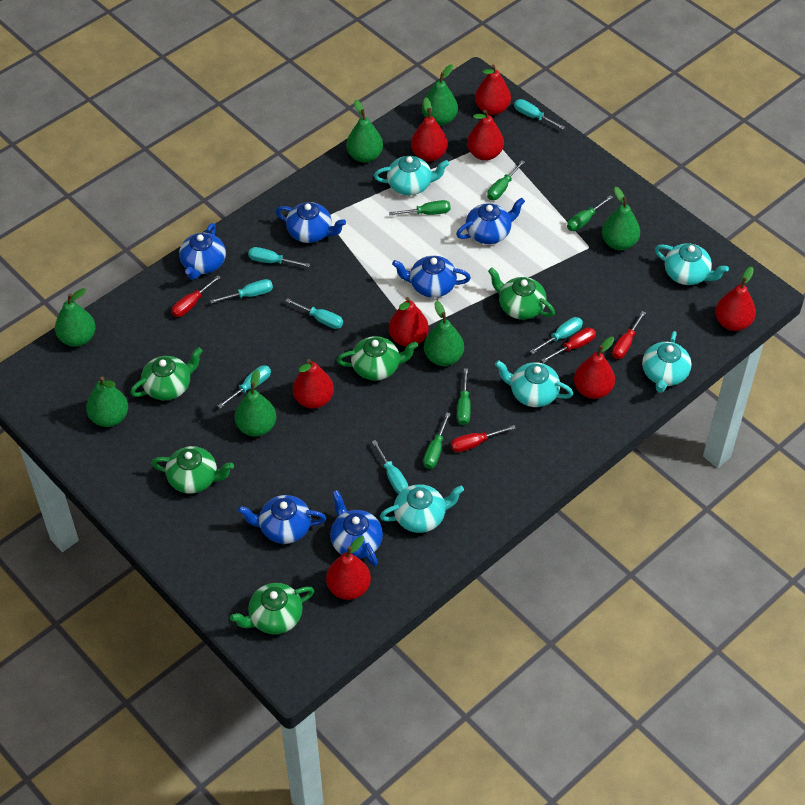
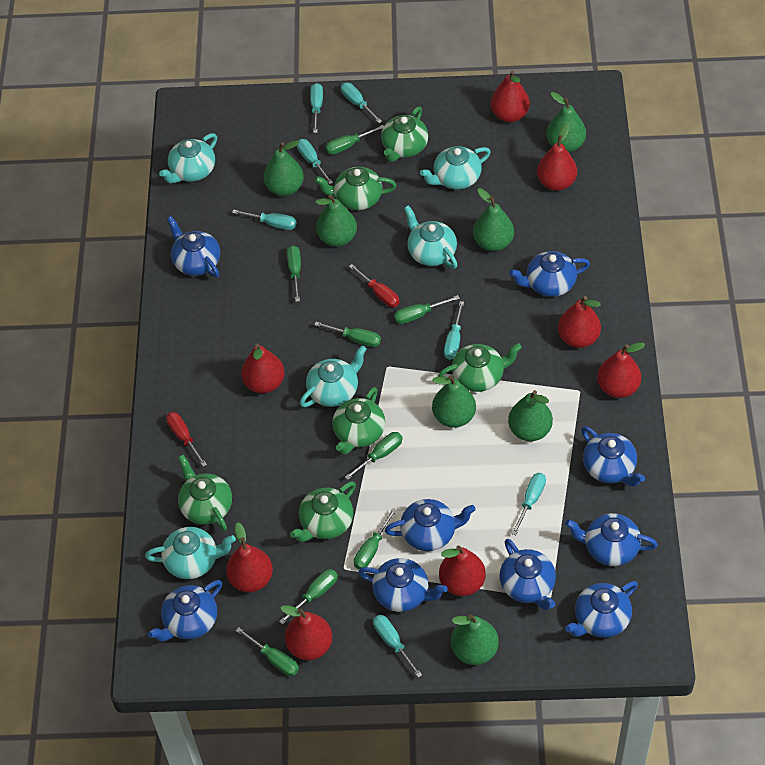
blue teapot: [179,223,226,280] [238,495,326,544] [275,202,346,243] [330,490,383,566] [392,256,471,298] [456,197,525,244] = 6 -> [148,580,222,642] [167,216,220,278] [358,558,448,612] [385,499,476,551] [499,538,556,610] [509,251,590,297] [565,513,658,566] [565,581,638,638] [581,426,645,486] = 9
green screwdriver: [389,200,451,215] [423,412,451,469] [457,368,471,425] [487,160,525,200] [567,195,613,231] = 5 -> [235,627,299,676] [279,569,338,625] [287,245,301,302] [314,322,381,347] [325,125,384,155] [345,432,403,480] [354,508,397,569] [394,295,460,324] = 8
green teapot: [130,347,203,400] [151,446,234,494] [230,583,314,634] [337,336,418,380] [488,268,555,320] = 5 -> [178,455,232,531] [290,481,356,542] [315,167,397,210] [332,387,385,455] [381,107,428,162] [438,343,522,392] = 6
red screwdriver: [172,275,221,317] [451,425,516,452] [541,328,596,363] [612,311,646,359] = 4 -> [166,412,207,467] [349,264,400,307] = 2

